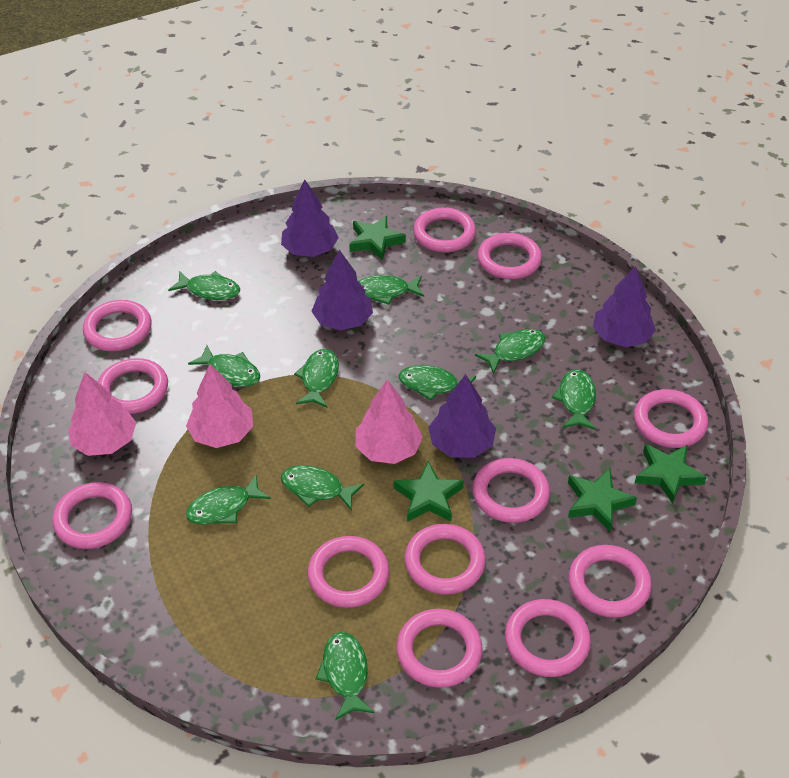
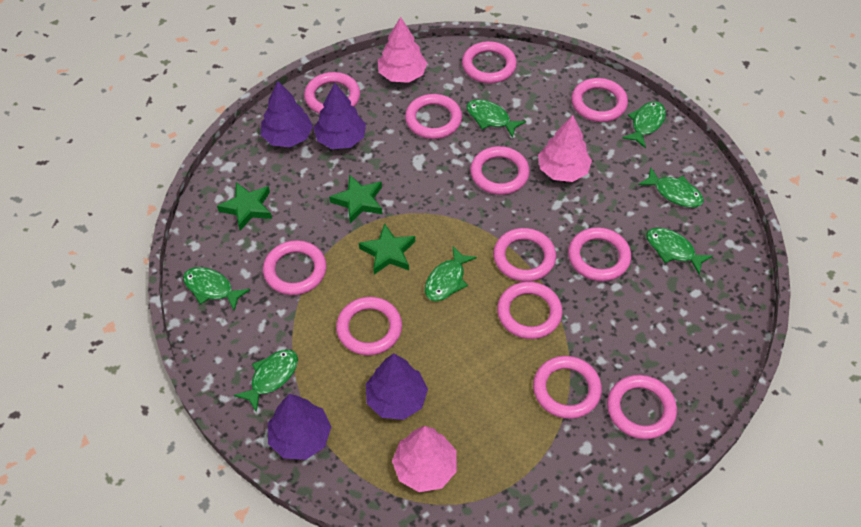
green fish: [168,271,240,300] [186,474,271,525] [188,345,260,387] [281,465,364,511] [294,349,339,408] [316,632,374,720] [359,275,424,305] [399,365,476,401] [475,329,545,374] [552,369,596,430] = 10 -> [183,267,250,311] [234,349,298,412] [425,246,477,301] [466,99,526,138] [622,101,666,149] [638,167,704,208] [646,227,713,275] = 7
green star: [349,216,406,261] [394,461,464,522] [568,468,637,532] [635,444,707,504] = 4 -> [217,182,272,231] [329,174,382,223] [359,223,415,274] = 3

